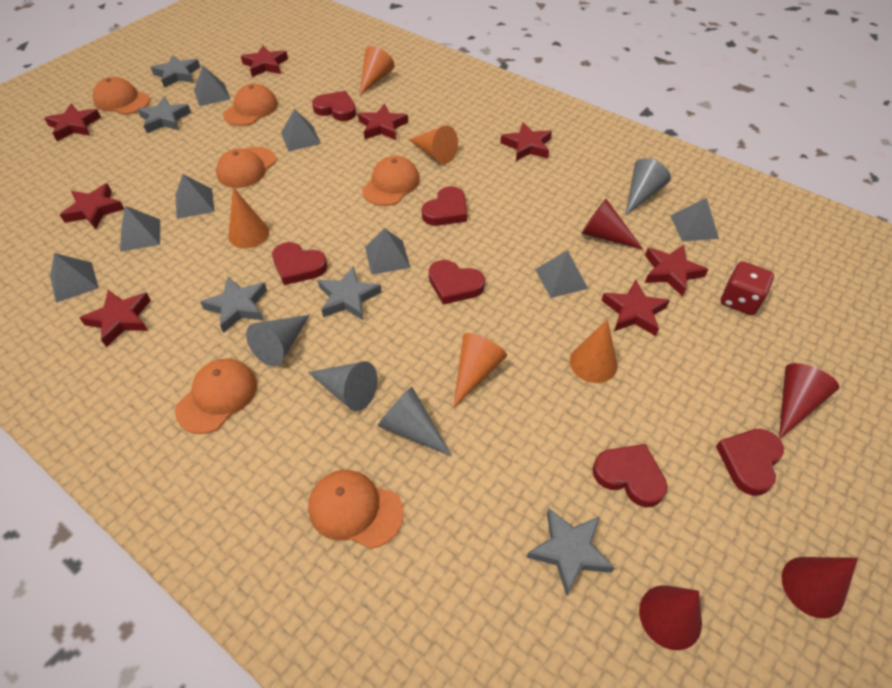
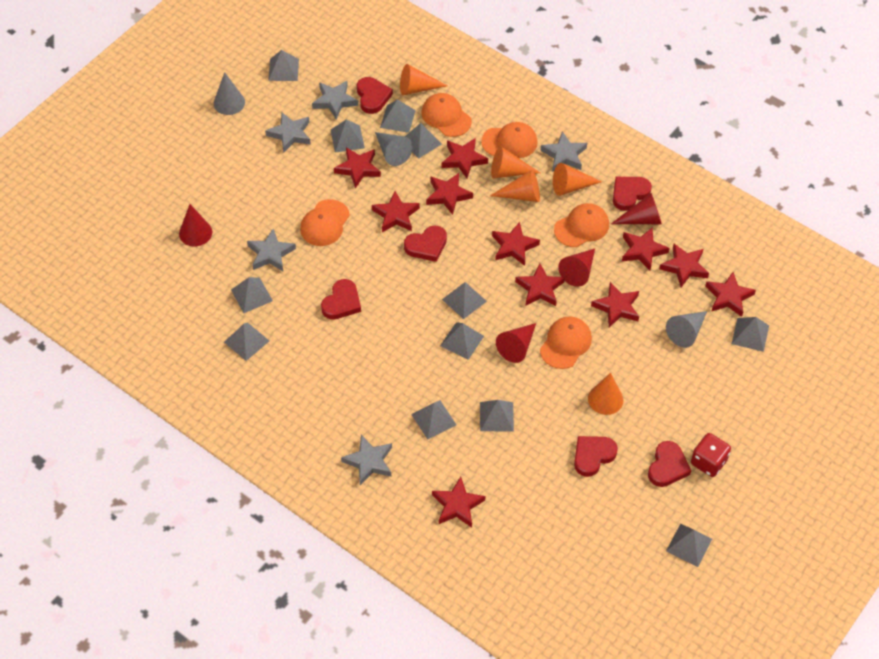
grey cone: [246,315,310,366] [308,361,378,411] [378,387,452,457] [625,158,671,216] = 4 -> [214,72,245,115] [375,132,413,166] [666,311,707,348] = 3
grey pyramid: [50,253,99,303] [120,206,160,252] [175,174,215,219] [194,66,230,106] [281,109,321,152] [365,228,410,275] [535,250,588,298] [670,197,719,242] = 8 -> [224,322,269,361] [231,277,273,313] [268,50,299,81] [331,119,365,153] [380,99,416,133] [404,123,442,159] [411,400,457,439] [440,322,484,360] [442,282,487,319] [480,400,514,432] [666,524,712,567] [732,317,769,352] = 12
orange cap: [93,77,150,115] [175,358,257,434] [216,147,276,188] [223,84,278,126] [308,470,404,549] [362,156,420,206] = 6 -> [300,199,350,246] [421,93,472,137] [481,122,538,158] [540,316,592,369] [554,203,609,247] = 5
red star: [44,104,101,141] [60,183,124,229] [80,290,151,347] [241,46,288,77] [358,104,408,140] [500,122,552,161] [601,280,670,336] [645,245,708,297] = 8 -> [334,147,381,188] [372,191,420,232] [426,173,473,215] [432,477,486,528] [442,138,488,178] [492,222,540,266] [515,263,565,306] [591,282,639,327] [622,227,670,271] [659,244,709,287] [705,272,756,317] = 11

